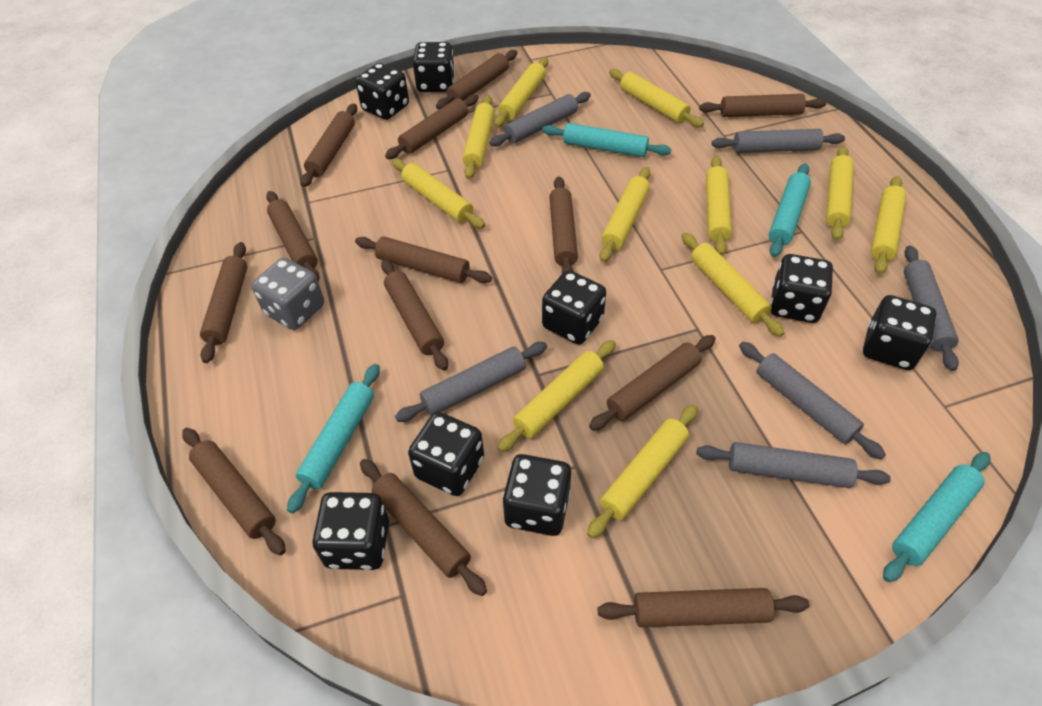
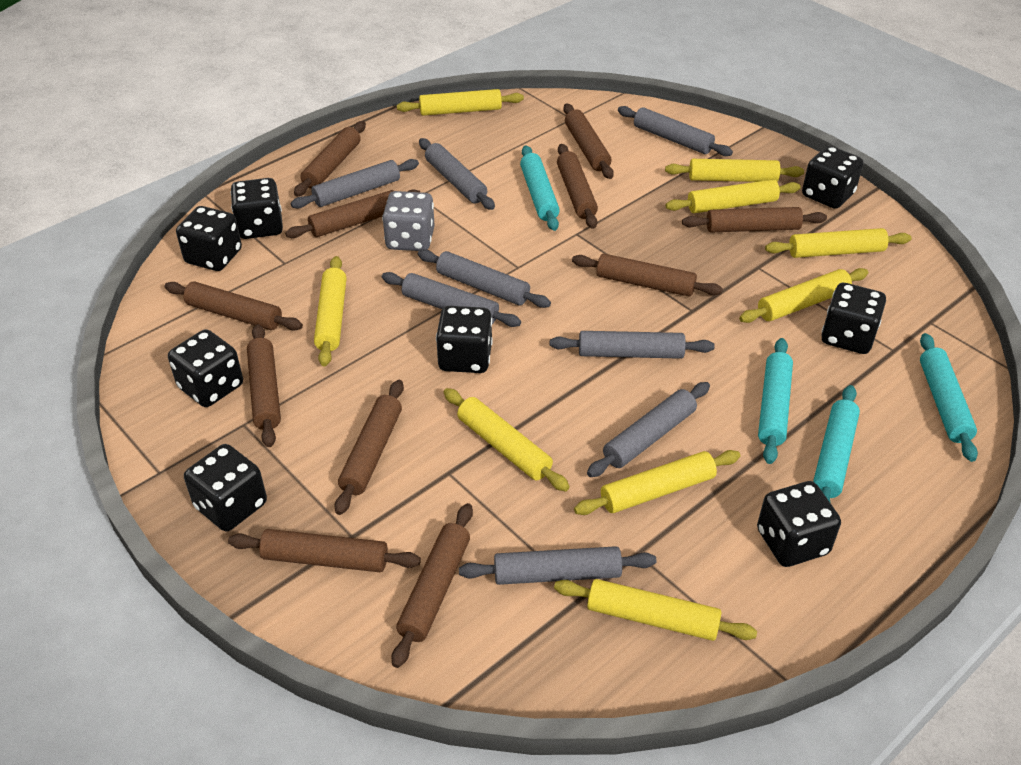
brown rolling pin: [182,428,286,555] [200,242,247,363] [266,191,320,282] [300,104,357,187] [355,236,492,283] [360,459,487,596] [381,259,448,371] [385,94,479,159] [436,50,517,109] [549,177,578,273] [589,335,716,431] [598,588,810,627] [699,94,826,117] = 13 -> [165,282,303,330] [228,529,421,572] [247,324,281,447] [285,189,420,238] [294,121,366,197] [335,380,404,515] [392,503,473,668] [557,144,598,229] [563,104,614,179] [572,253,723,297] [682,207,827,232] = 11
grey rolling pin: [395,342,547,422] [489,92,591,146] [697,442,891,488] [712,129,845,153] [739,342,886,460] [904,246,959,371] = 6 -> [291,159,419,209] [382,272,521,327] [418,250,551,308] [419,138,495,210] [459,546,656,585] [550,331,715,359] [587,382,710,477] [618,106,733,156] = 8
yellow rolling pin: [392,159,485,229] [462,95,495,179] [494,57,548,128] [497,340,616,452] [587,404,698,538] [599,167,651,262] [609,69,704,127] [681,233,784,337] [706,156,732,256] [826,146,854,241] [871,176,906,274] = 11 -> [314,256,347,366] [397,89,524,116] [444,388,570,491] [554,579,757,641] [574,450,740,515] [665,159,804,182] [666,179,801,213] [739,268,868,323] [765,228,911,258] = 9

